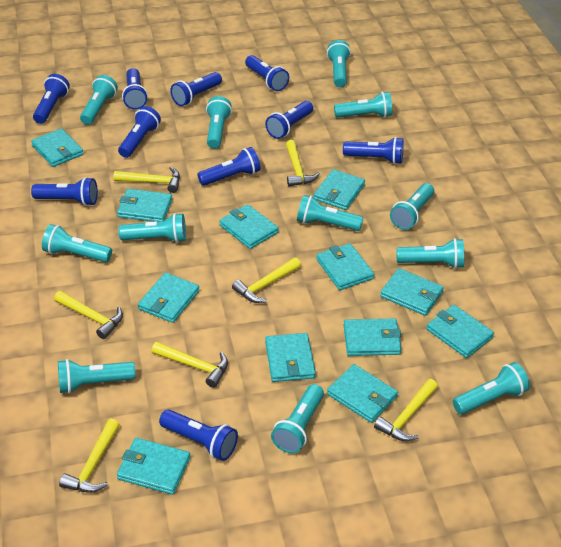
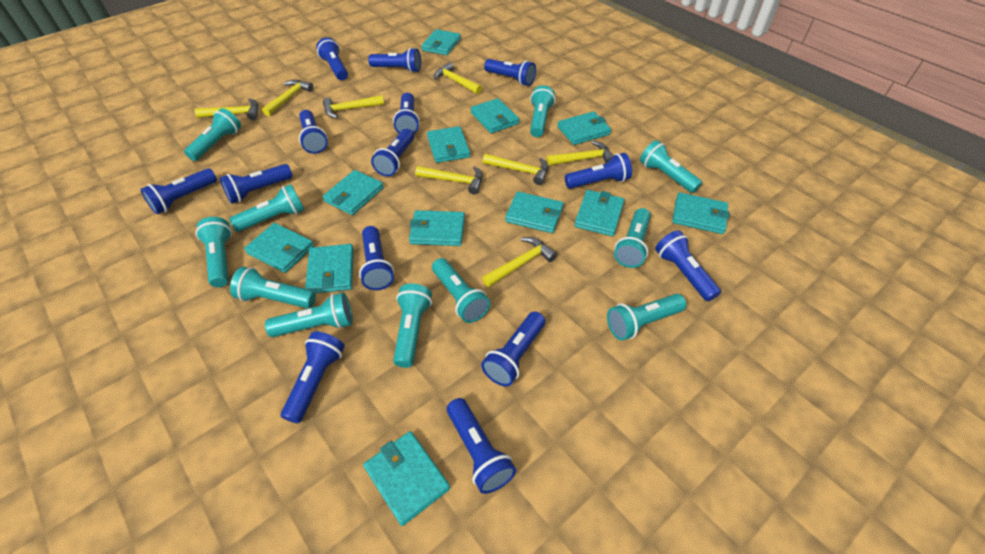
blue flashlight: [31,177,98,206] [33,74,70,124] [118,106,161,158] [122,68,148,110] [159,409,238,461] [170,72,222,106] [197,147,261,186] [245,55,289,91] [265,101,313,139] [343,137,404,164] = 10 -> [140,168,217,214] [220,164,292,204] [281,331,345,423] [299,110,328,154] [316,37,348,80] [359,226,394,290] [368,48,421,73] [371,129,414,177] [393,93,420,134] [447,398,516,494] [481,311,545,386] [484,59,536,86] [565,153,632,189] [655,230,721,302] = 14
turquoise flashlight: [42,224,112,262] [58,359,135,394] [80,75,118,125] [118,213,186,243] [206,96,232,149] [271,384,324,453] [297,195,363,231] [327,40,351,87] [334,92,392,118] [390,183,434,230] [396,238,464,269] [453,362,530,414] = 12 -> [184,108,241,161] [195,217,232,287] [229,184,304,232] [230,267,316,308] [265,293,353,337] [393,284,432,368] [432,258,490,323] [530,85,556,137] [607,294,686,341] [614,208,651,268] [640,140,702,193] = 11
yellow hammer: [54,291,123,339] [59,419,120,493] [114,167,180,193] [151,342,228,388] [232,258,301,303] [286,140,320,186] [374,379,438,441] = 7 -> [195,98,259,120] [262,80,314,116] [323,95,384,118] [415,166,483,194] [434,62,482,94] [482,237,557,287] [483,154,548,185] [547,141,613,166] = 8

